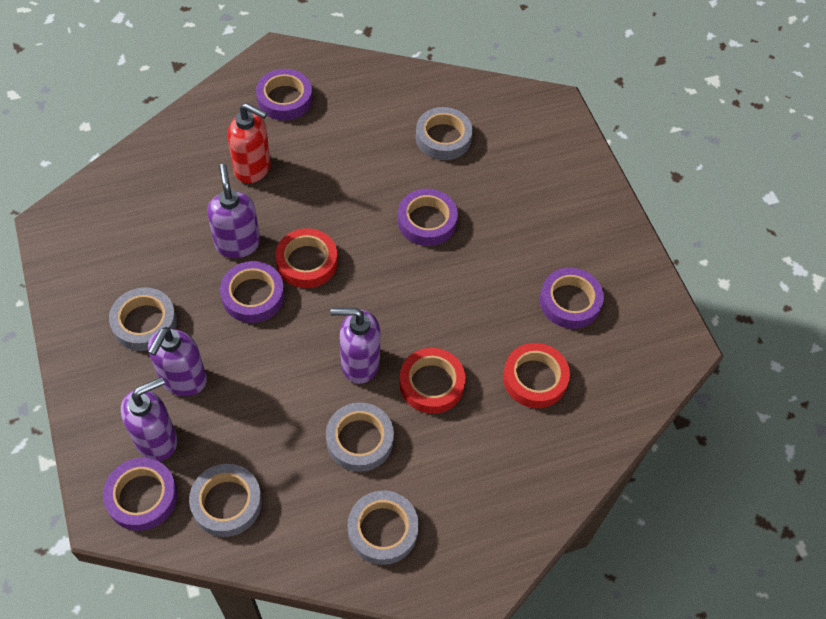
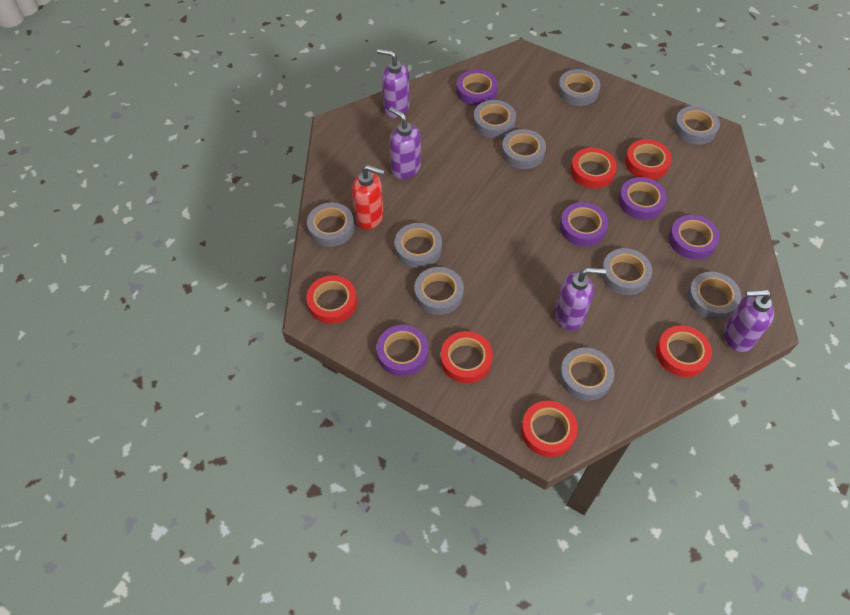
grey tape: [109,287,177,351] [189,464,262,537] [326,402,394,472] [348,490,419,565] [416,107,473,160] = 5 -> [307,202,354,247] [395,223,442,268] [414,267,464,315] [473,100,516,138] [502,129,546,169] [558,69,601,106] [559,348,615,401] [601,248,652,295] [674,106,720,145] [687,272,741,320] = 10
red tape: [276,228,338,288] [399,348,465,414] [503,343,570,408] = 3 -> [306,275,357,324] [441,331,493,383] [521,401,578,457] [570,148,617,189] [625,139,672,180] [656,326,712,377] = 6

